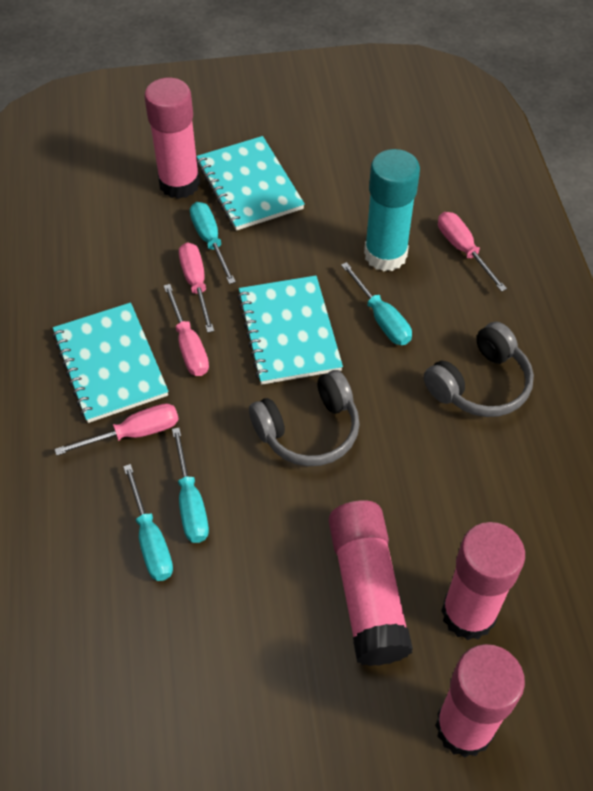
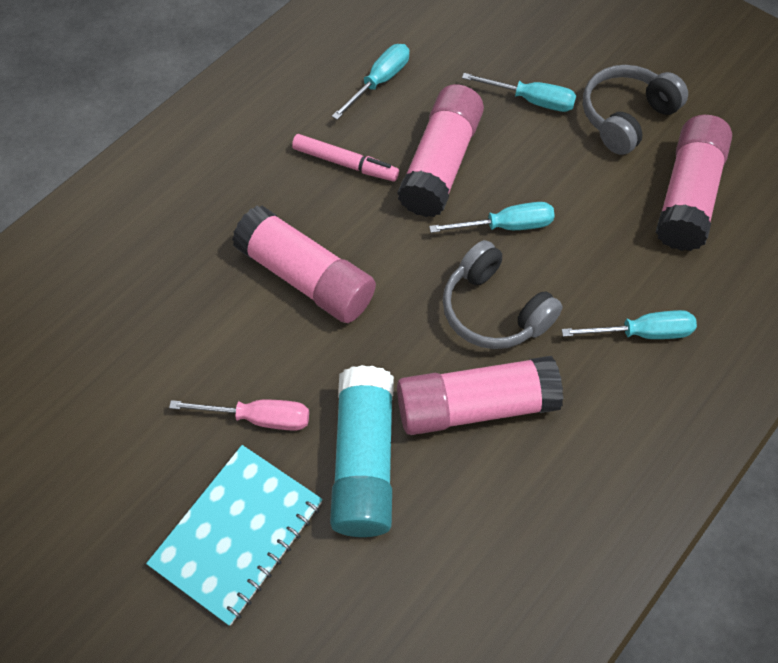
pink marker: none = 0 -> [292,134,399,182] = 1
pink screwdriver: [54,403,179,456] [164,284,209,376] [179,242,214,333] [438,212,507,292] = 4 -> [169,400,309,431] = 1
turquoise notebook: [52,303,169,423] [196,136,305,231] [237,276,343,385] = 3 -> [146,445,323,626] = 1

